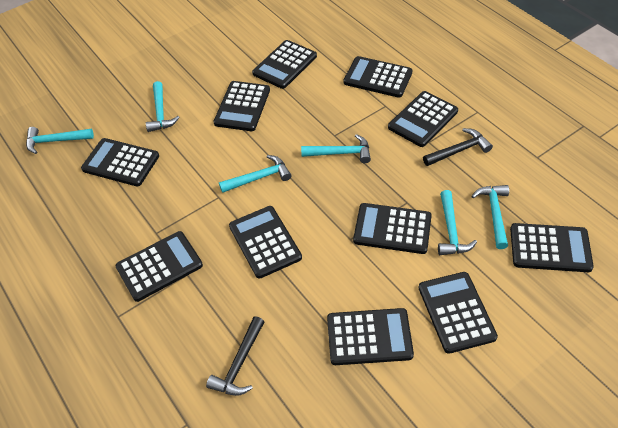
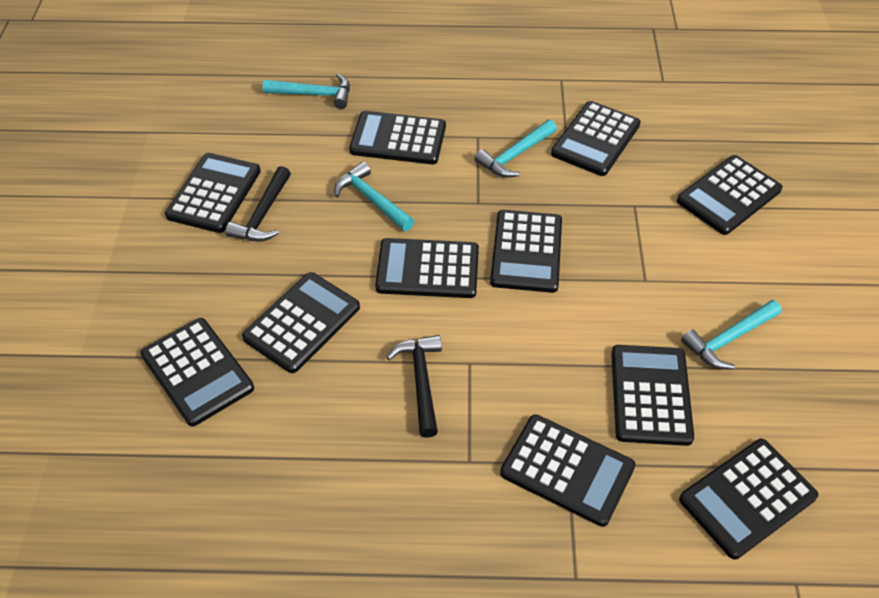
turquoise hammer: [26,127,94,154] [146,81,180,132] [219,155,291,193] [301,134,371,163] [438,190,477,255] [471,185,509,249] = 6 -> [263,74,350,109] [334,162,414,231] [474,119,557,178] [681,300,782,369] = 4

